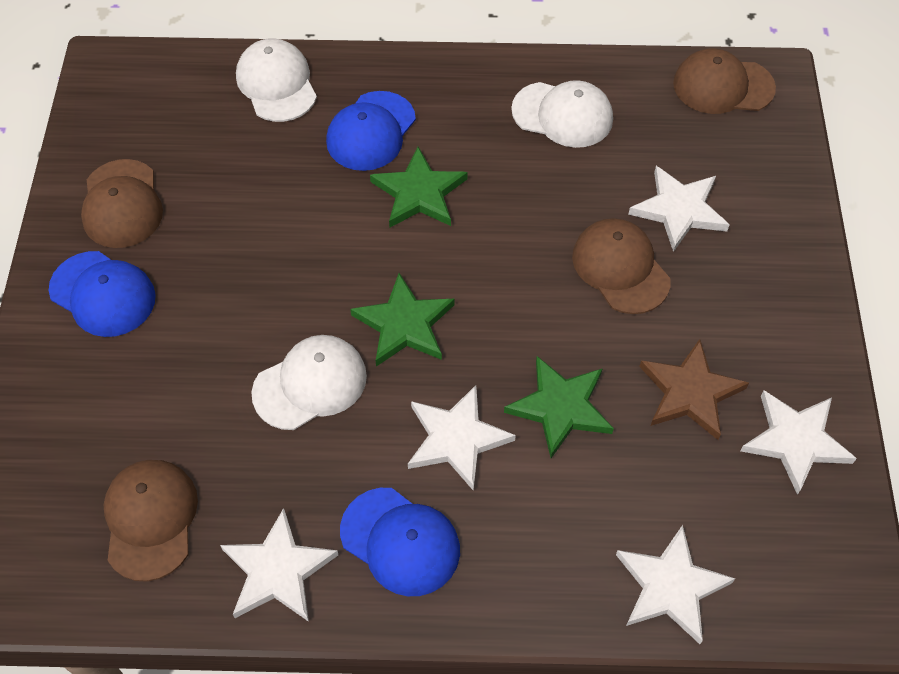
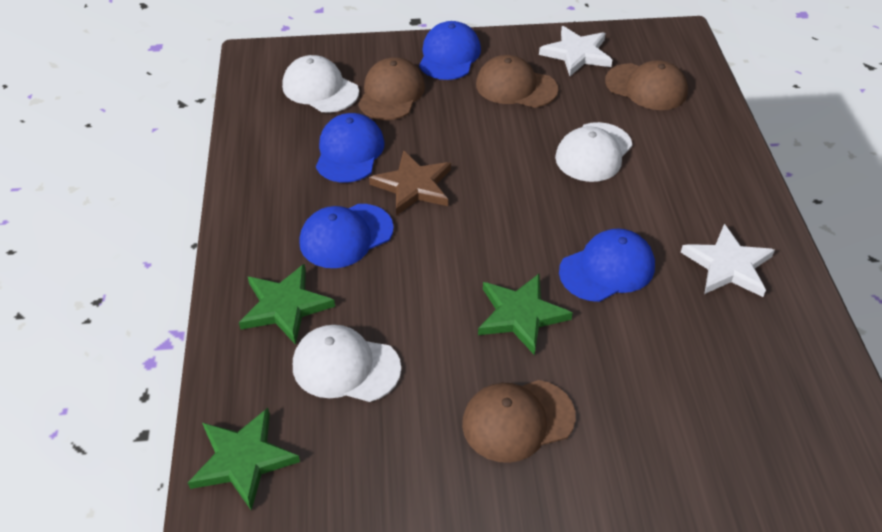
blue cap: [49,251,156,337] [326,91,416,171] [340,488,460,596] = 3 -> [299,204,394,268] [316,113,385,183] [419,21,481,80] [559,228,655,302] = 4
white star: [220,508,338,622] [408,385,516,491] [616,525,735,644] [628,166,730,252] [740,390,857,495] = 5 -> [539,26,612,76] [681,224,775,297] = 2

